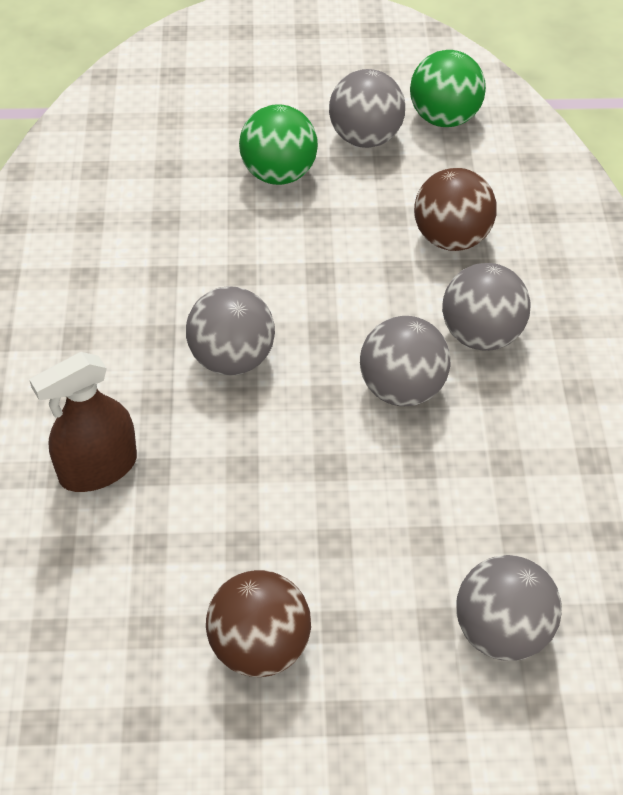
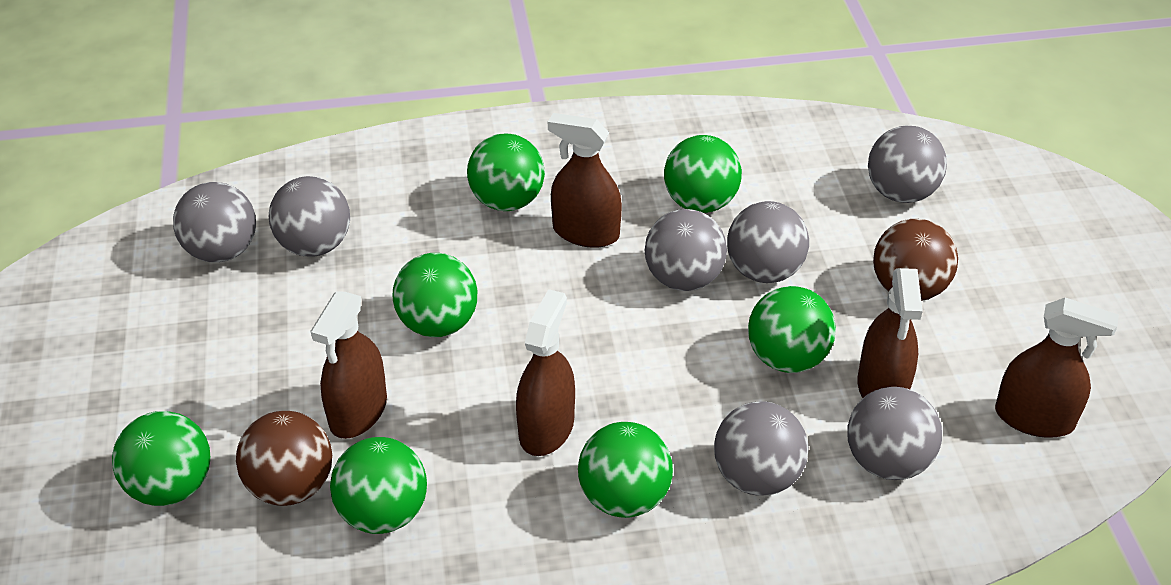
brown spray bottle: [29,352,137,492] = 1 -> [311,291,387,439] [516,289,575,456] [548,113,622,248] [857,268,923,398] [995,298,1119,438] = 5
green ball: [239,105,318,185] [410,50,486,127] = 2 -> [112,411,210,506] [330,437,427,534] [393,253,477,337] [467,134,545,211] [578,422,673,518] [664,135,742,213] [748,286,836,373] = 7
grey ball: [186,286,275,376] [329,69,405,148] [360,316,451,406] [442,263,531,351] [457,555,562,661] = 5 -> [173,182,256,262] [269,176,350,256] [645,209,727,291] [714,401,809,496] [727,201,809,283] [847,387,942,480] [868,126,947,203] = 7

